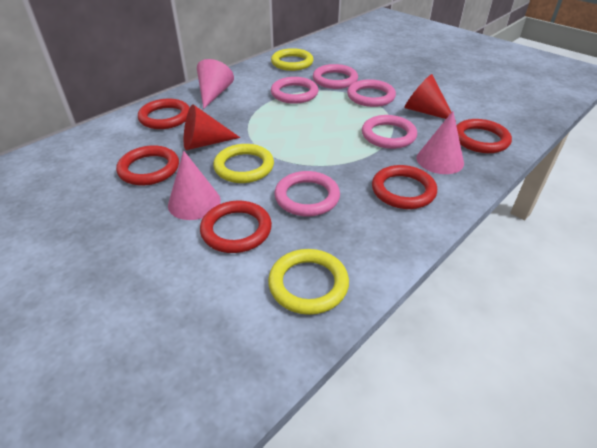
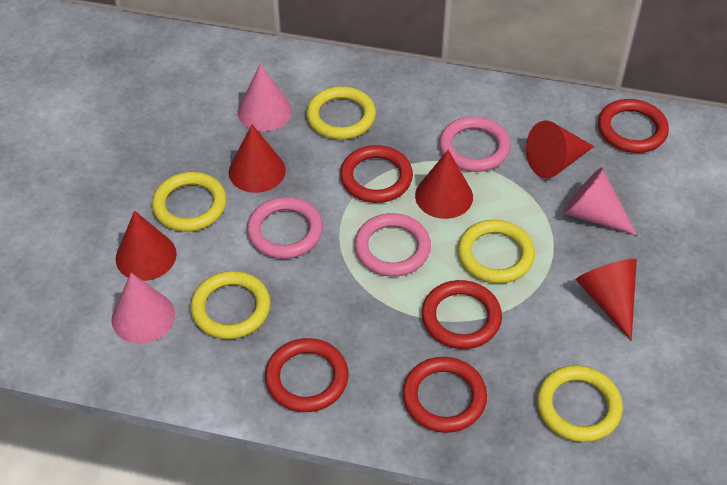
pink ring: [271,77,318,104] [274,171,340,216] [313,64,358,89] [347,79,396,107] [362,115,417,149] = 5 -> [247,197,323,259] [354,213,431,277] [439,116,511,172] = 3
red cone: [184,104,240,150] [404,74,456,121] = 2 -> [116,211,177,281] [229,124,286,193] [415,150,473,219] [526,121,594,178] [576,259,637,341] = 5
yellow ring: [213,144,274,183] [268,249,349,315] [271,48,314,71] = 3 -> [152,172,227,232] [191,271,271,339] [306,86,376,140] [458,220,535,284] [537,365,623,442] = 5

